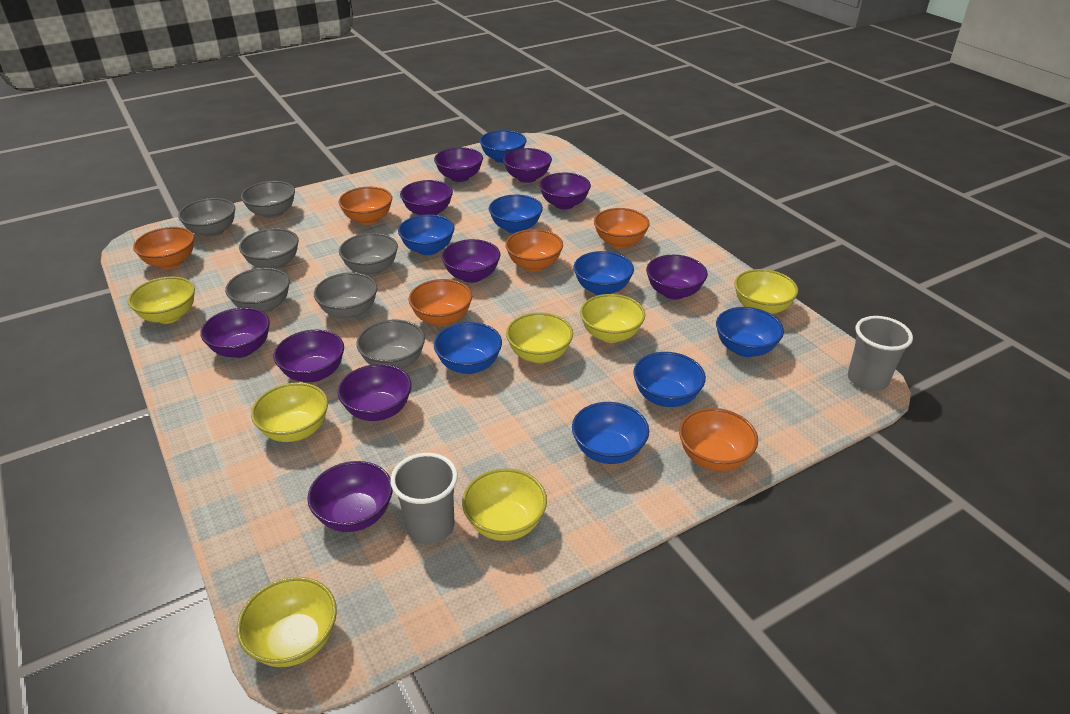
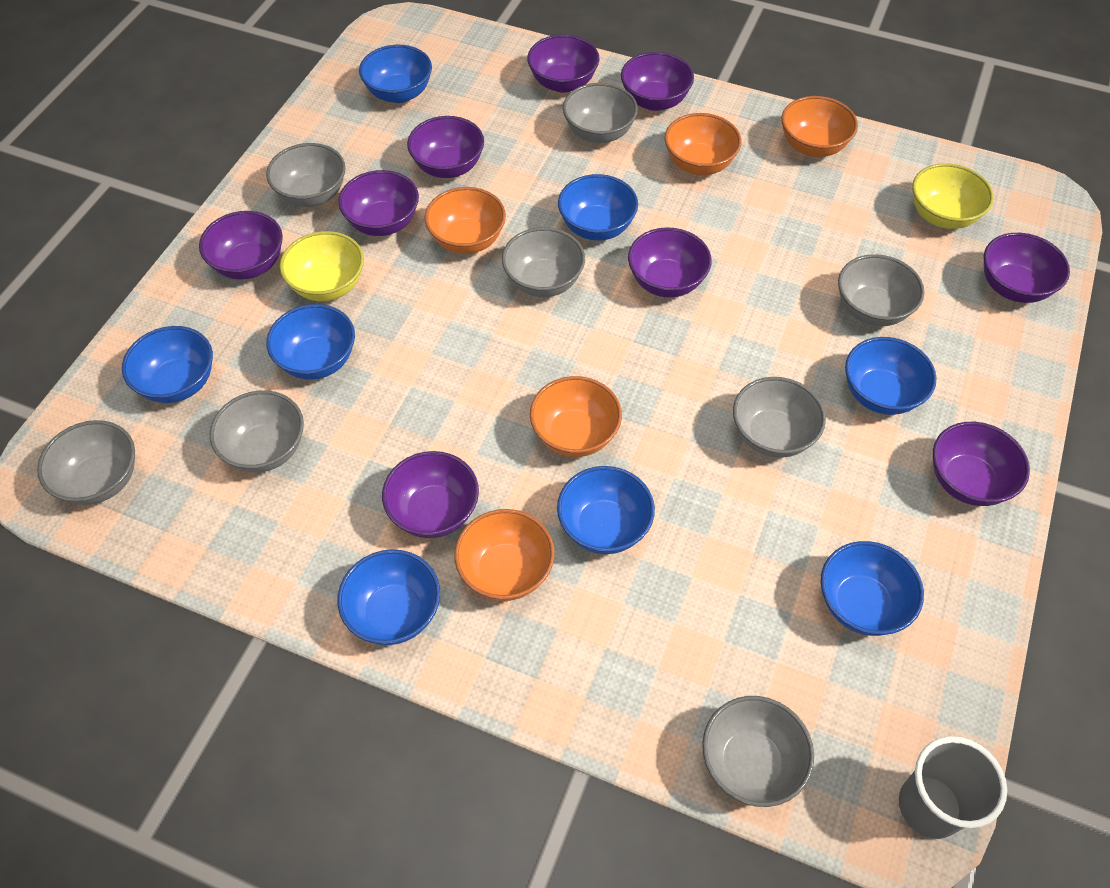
grey bowl: [178,198,235,237] [225,268,290,313] [239,228,299,269] [241,181,295,218] [314,273,377,319] [339,233,398,276] [356,320,425,369] = 7 -> [37,420,135,505] [210,390,304,472] [266,143,345,207] [502,227,585,297] [563,83,638,143] [702,696,814,807] [733,377,826,458] [838,254,924,326] = 8
grey cup: [390,453,458,544] [848,316,913,391] = 2 -> [899,736,1007,839] = 1
orange bowl: [133,227,194,269] [338,187,392,225] [409,279,472,326] [505,229,563,272] [594,208,650,248] [679,408,758,471] = 6 -> [425,187,506,254] [454,509,555,601] [530,376,622,457] [665,113,741,175] [781,96,858,157] = 5
purple bowl: [200,307,270,358] [274,330,344,382] [307,461,393,532] [338,364,411,421] [400,180,453,215] [434,147,483,182] [441,239,500,283] [503,148,552,183] [539,172,591,209] [646,255,708,300] = 10 -> [199,211,283,280] [338,170,419,236] [382,451,479,538] [407,116,484,178] [527,34,600,93] [621,52,694,111] [628,227,712,298] [933,422,1030,506] [984,233,1070,303] = 9
yellow bowl: [128,277,195,324] [237,577,337,667] [251,383,328,442] [462,468,547,541] [506,312,573,363] [580,294,645,343] [734,269,798,314] = 7 -> [280,231,364,301] [912,163,994,229] = 2

